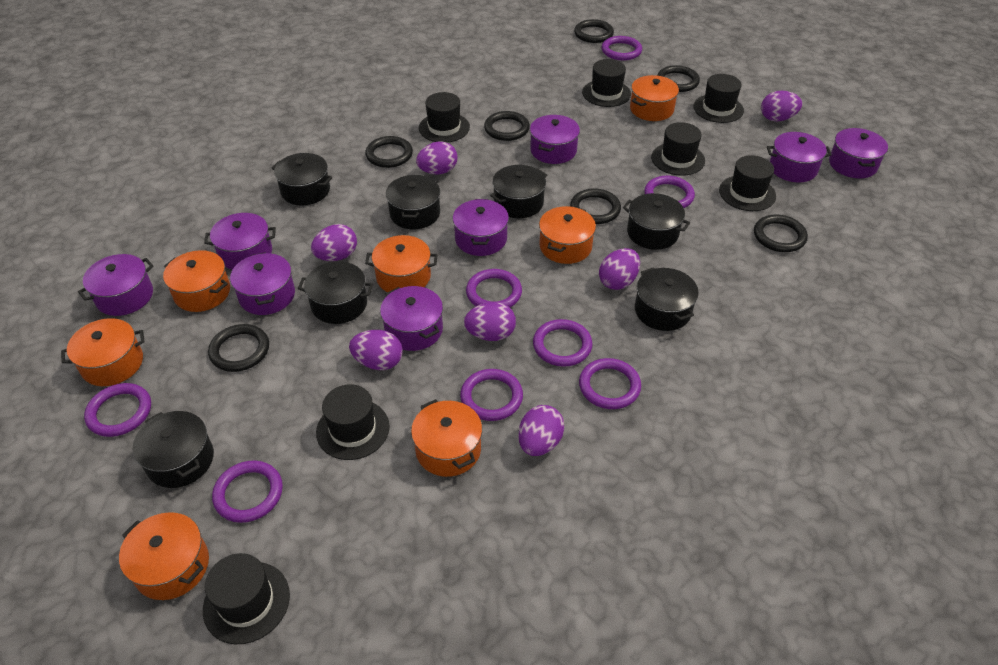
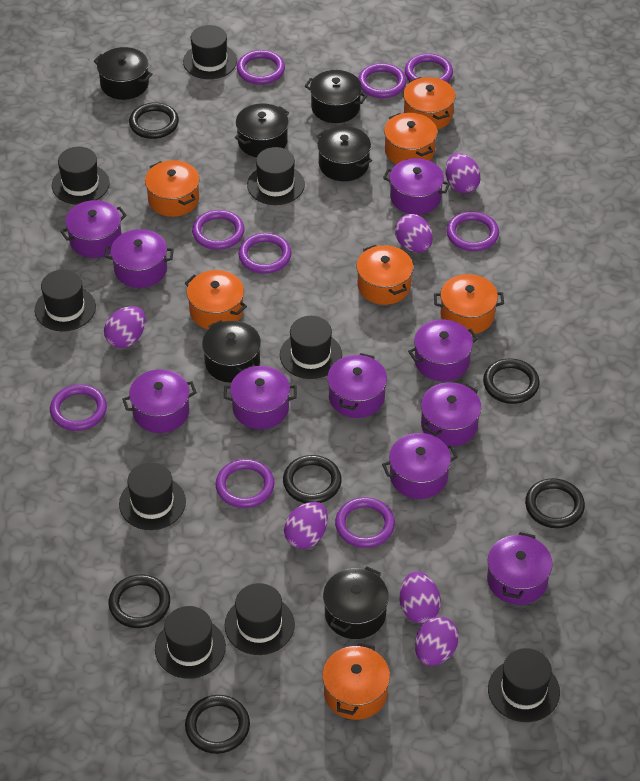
black hat: [203,553,290,644] [316,384,389,460] [419,92,470,143] [582,59,631,107] [651,122,705,176] [693,74,744,123] [719,155,776,211] = 7 -> [35,269,96,331] [52,147,110,205] [119,462,186,530] [155,606,226,679] [183,25,237,79] [225,583,295,655] [247,147,305,205] [280,316,342,379] [488,648,560,722] = 9
black pot: [132,411,214,488] [272,153,332,205] [298,261,373,324] [386,175,440,229] [490,165,547,218] [623,193,690,250] [635,267,699,331] = 7 -> [94,47,153,100] [202,320,261,383] [235,103,289,157] [305,70,367,123] [317,126,372,181] [323,566,389,639] = 6
black ring: [208,324,269,372] [365,136,413,168] [484,111,530,141] [570,188,621,224] [574,19,614,43] [657,65,700,92] [754,214,808,252] = 7 -> [108,574,170,628] [129,102,179,139] [185,695,250,754] [283,455,342,503] [483,358,540,404] [525,478,585,528] = 6
purple egg: [311,224,357,261] [349,330,403,370] [416,141,457,174] [464,302,516,341] [518,405,565,456] [599,248,640,290] [761,90,802,122] = 7 -> [104,306,146,348] [284,502,328,549] [395,214,433,252] [400,571,441,623] [415,617,459,666] [445,153,481,193] = 6
purple pot: [78,254,154,316] [204,213,276,270] [230,252,295,315] [380,286,443,351] [453,199,509,256] [530,115,580,164] [767,132,832,183] [829,128,888,178] = 8 -> [60,200,127,258] [104,229,174,288] [122,369,197,433] [224,366,297,429] [327,353,387,418] [382,433,457,499] [383,158,450,215] [408,319,478,381] [421,382,481,446] [487,532,553,605] = 10
purple ring: [84,383,151,437] [212,460,283,523] [460,369,523,421] [466,269,522,308] [533,319,592,367] [579,358,641,409] [602,36,642,61] [644,176,695,208] = 8 -> [50,384,107,431] [192,210,245,250] [216,459,274,508] [237,50,285,85] [238,233,291,274] [335,497,395,548] [358,63,406,98] [405,53,453,82] [447,211,499,251] = 9

